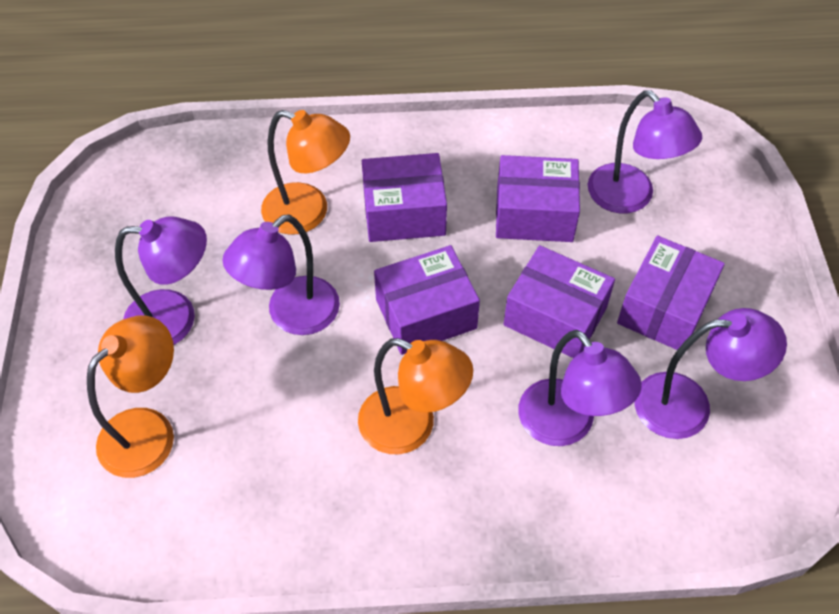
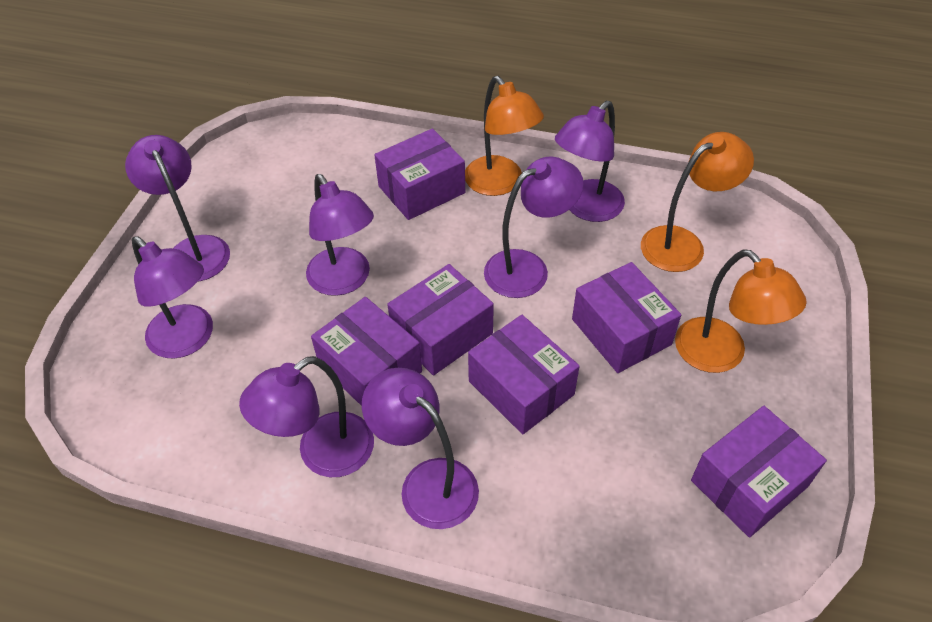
purple box: [362,153,447,242] [374,245,480,355] [496,155,580,242] [504,245,615,358] [617,236,725,350] = 5 -> [311,297,422,406] [374,129,465,220] [387,264,494,375] [468,315,580,434] [572,262,681,373] [691,406,827,537] = 6
purple lamp: [115,217,207,345] [222,214,340,335] [518,330,642,446] [588,90,702,213] [634,308,787,439] = 5 -> [125,135,230,281] [132,236,213,359] [239,356,374,477] [306,174,374,296] [362,368,479,529] [484,157,584,298] [555,101,625,222] = 7

